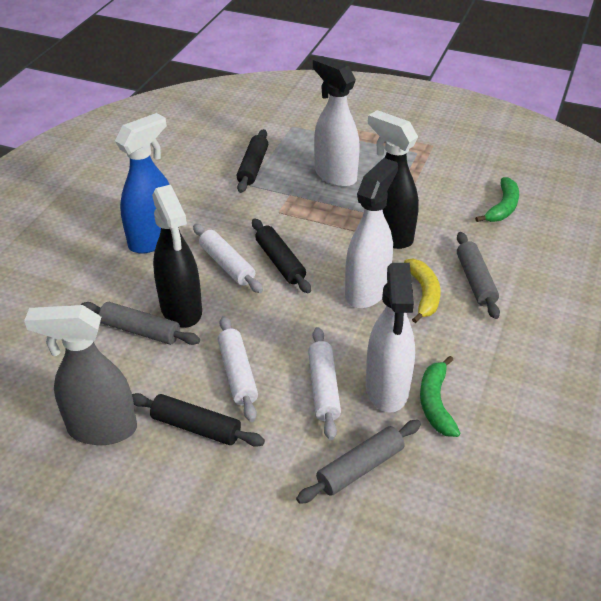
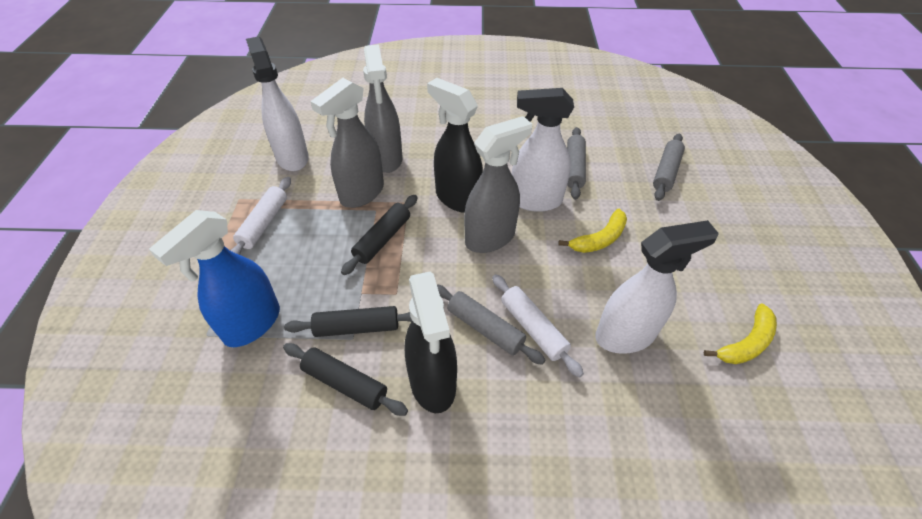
green banana: [420,356,460,437] [475,177,519,222] = 2 -> none = 0
grey spray bottle: [24,305,137,445] = 1 -> [310,78,384,208] [363,44,403,173] [464,116,532,253] = 3
white rolling pin: [193,224,263,293] [218,316,258,422] [308,327,341,440] = 3 -> [230,177,291,255] [492,274,584,377] = 2
yellow banana: [404,259,441,323] = 1 -> [558,209,627,253] [704,304,777,364] = 2

